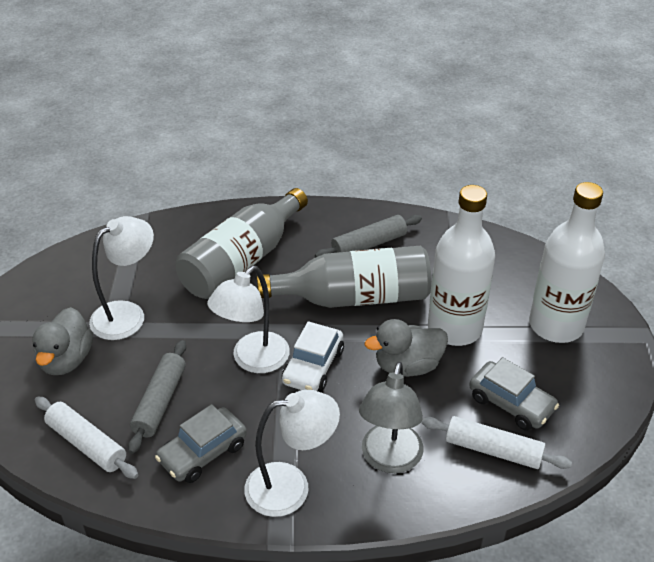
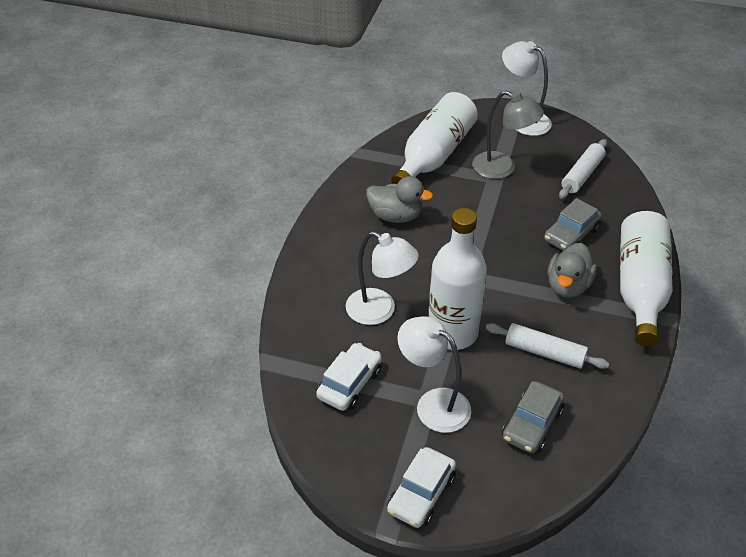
grey bottle: [176,188,308,299] [257,246,431,308] = 2 -> none = 0
grey rolling pin: [128,340,186,454] [315,215,422,258] = 2 -> none = 0
white bottle: [428,185,495,346] [529,182,605,343] = 2 -> [391,92,478,184] [429,208,487,350] [620,211,672,346] = 3
white car: [282,321,344,392] = 1 -> [316,343,382,411] [387,447,456,528] = 2

